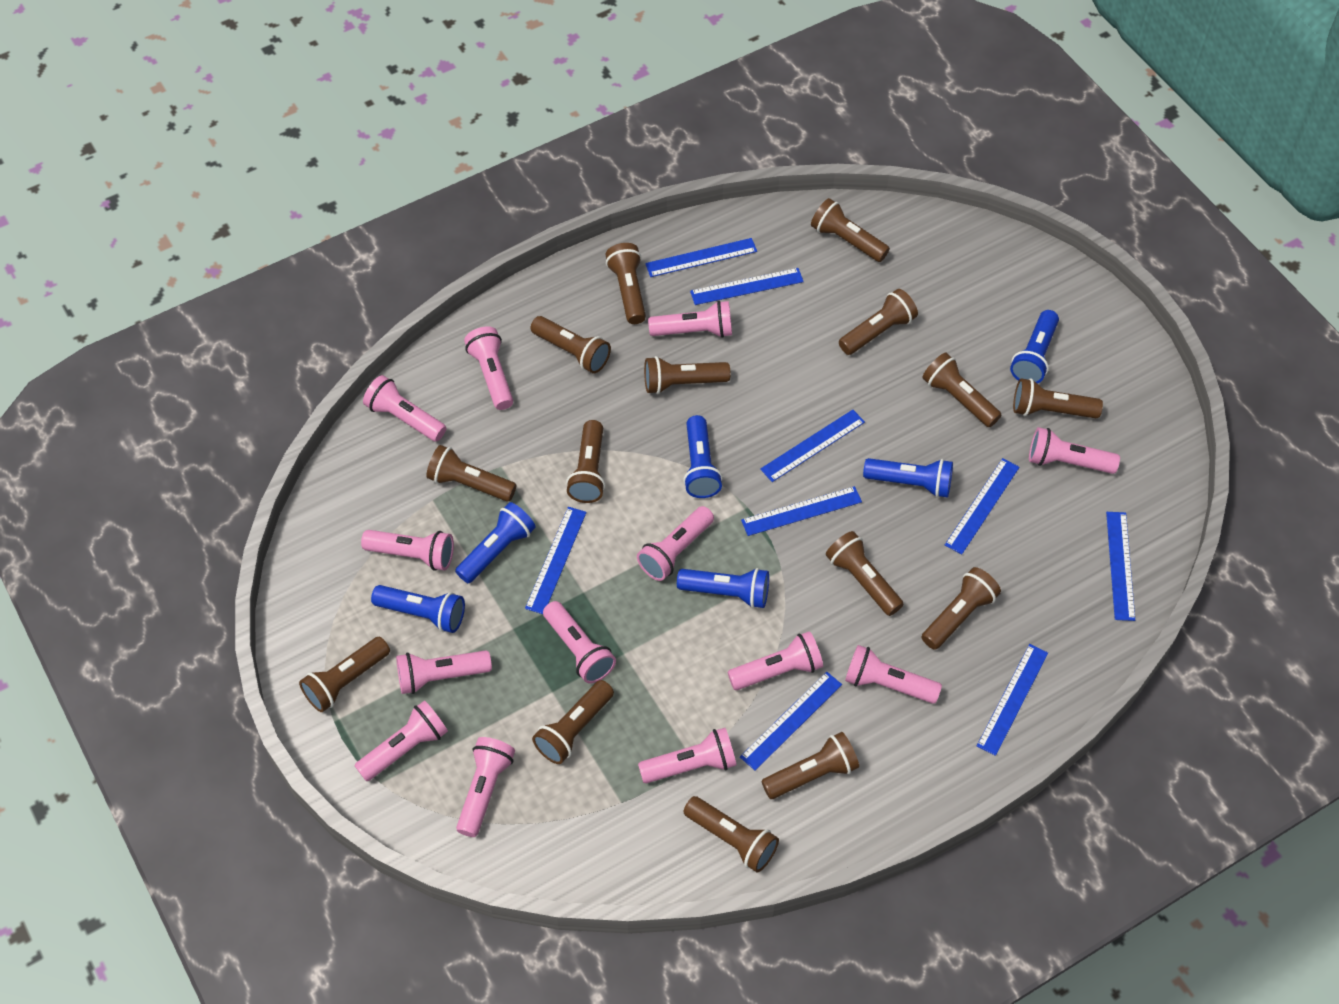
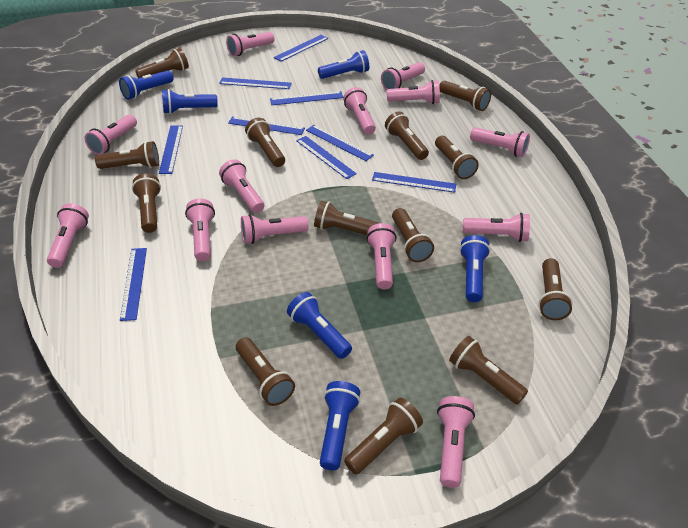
brown flashlight: [299,637,390,712] [426,445,516,501] [531,316,611,373] [532,680,614,764] [566,420,605,503] [605,243,646,324] [644,356,730,394] [683,796,779,873] [761,732,859,799] [811,198,890,262] [826,531,903,616] [839,289,918,355] [922,353,1001,427] [922,567,1001,650] [1013,378,1103,418] = 15 -> [95,141,159,169] [132,173,161,233] [135,48,189,78] [236,337,295,406] [245,118,285,167] [314,201,379,235] [344,398,423,475] [385,111,429,160] [392,208,434,262] [435,136,479,179] [439,81,491,111] [449,336,528,404] [538,258,573,320] = 13

